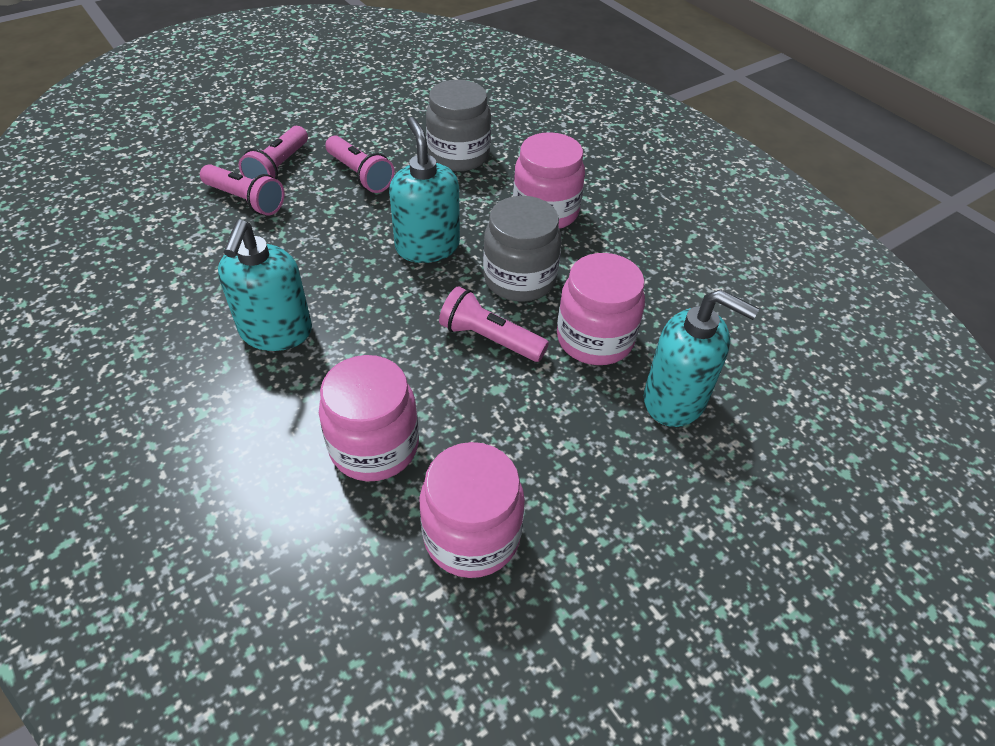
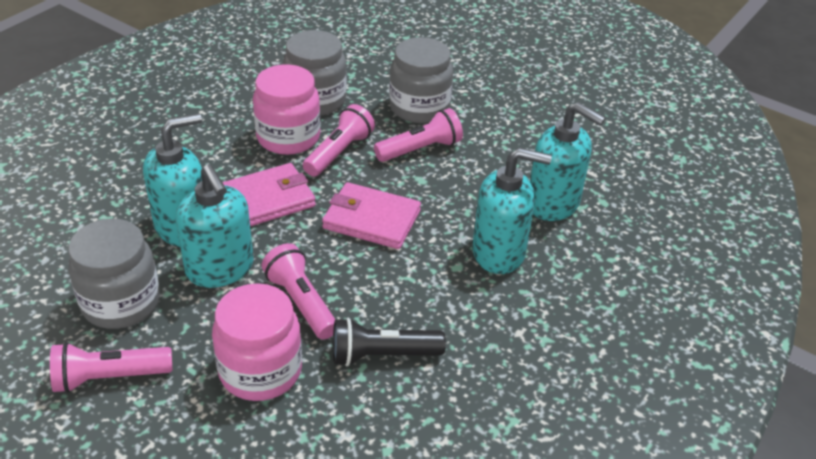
black flashlight: none = 0 -> [333,318,446,366] = 1
grey jar: [426,80,491,171] [483,196,562,302] = 2 -> [68,219,160,329] [283,30,347,116] [389,37,453,123] = 3
pink jar: [319,355,419,481] [420,442,525,578] [513,132,585,229] [557,253,645,365] = 4 -> [212,283,302,401] [253,64,321,155] = 2
pink wallet: none = 0 -> [222,163,316,226] [322,182,421,249] = 2
turquoise soap dispenser: [218,219,312,351] [389,117,460,263] [644,289,759,427] = 3 -> [143,113,202,247] [176,164,253,288] [472,148,552,274] [530,102,605,221] = 4

